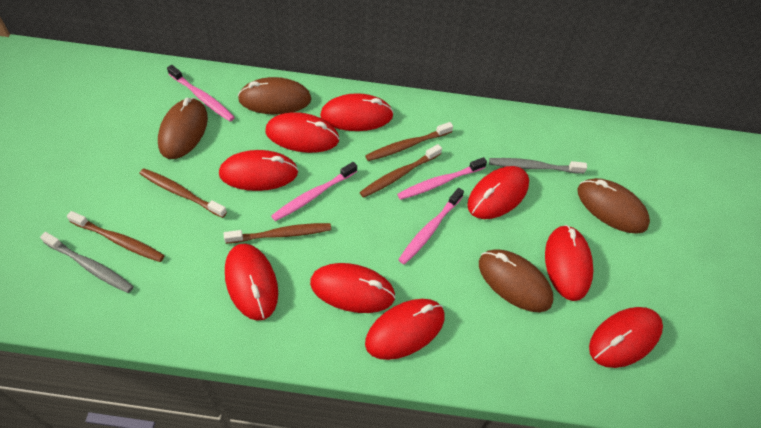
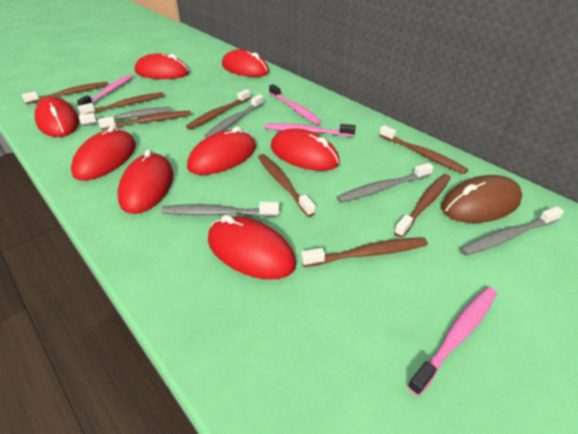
brown mouse: [158,98,208,159] [238,77,311,115] [479,249,553,312] [577,178,650,234] = 4 -> [441,175,522,223] = 1
brown toothbrush: [67,211,165,262] [140,168,227,218] [224,223,331,244] [360,144,442,198] [365,122,453,161] = 5 -> [22,82,109,104] [77,92,164,115] [98,111,191,130] [186,89,251,130] [258,154,315,217] [301,237,428,267] [379,125,468,174] [394,174,451,238] = 8
grey toothbrush: [40,232,134,293] [489,158,587,174] = 2 -> [79,107,171,126] [161,202,280,217] [204,94,264,138] [337,163,434,203] [460,206,564,256] = 5
red mouse: [219,150,298,191] [225,243,278,321] [265,112,339,153] [310,263,396,313] [320,93,394,131] [365,299,445,360] [467,166,529,219] [545,225,593,301] [589,307,663,368] = 9 -> [34,97,79,137] [71,125,136,181] [118,149,173,214] [135,53,189,79] [187,127,256,175] [208,215,296,280] [222,50,269,77] [271,128,340,171] = 8

